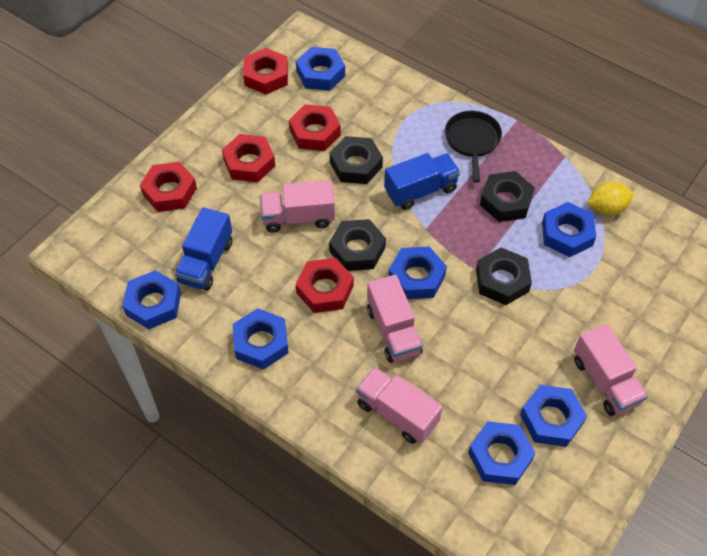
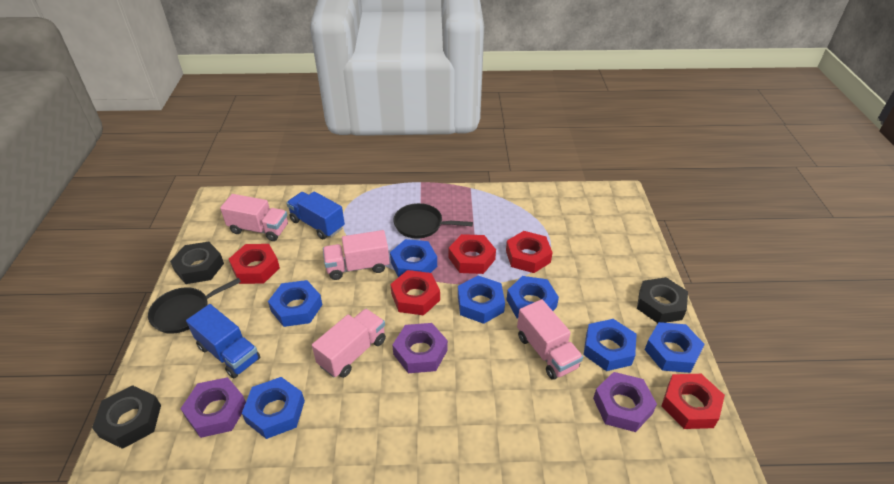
black nut: [329,219,386,271] [330,136,383,184] [476,248,532,305] [480,171,535,222] = 4 -> [92,385,161,449] [170,242,224,284] [637,277,688,323] = 3
black pan: [445,111,502,183] = 1 -> [148,278,241,334] [393,203,473,239] = 2
purple nut: none = 0 -> [180,377,246,438] [392,323,448,373] [593,372,657,432] = 3
yellow lemon: [587,182,634,216] = 1 -> none = 0

